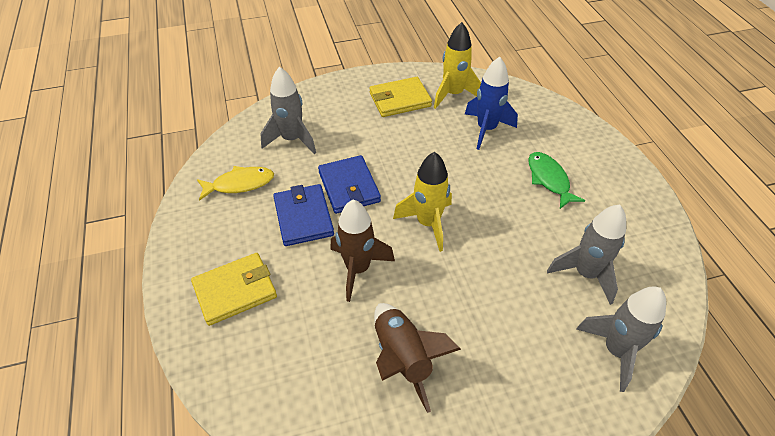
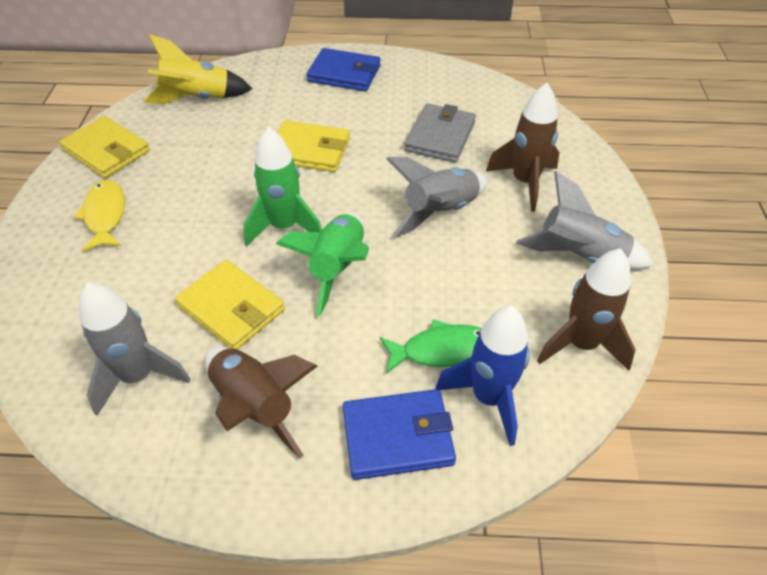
brown rocket: [330,199,395,302] [374,303,461,413] = 2 -> [205,347,318,459] [486,83,559,212] [537,248,636,371] = 3
green rocket: none = 0 -> [243,127,322,246] [276,213,369,317] = 2
grey wallet: none = 0 -> [404,103,476,163] = 1
yellow rocket: [393,152,452,252] [434,22,481,109] = 2 -> [144,34,252,104] = 1
yellow wallet: [191,253,277,326] [369,77,432,117] = 2 -> [60,116,150,178] [175,260,285,349] [277,120,350,172] = 3

